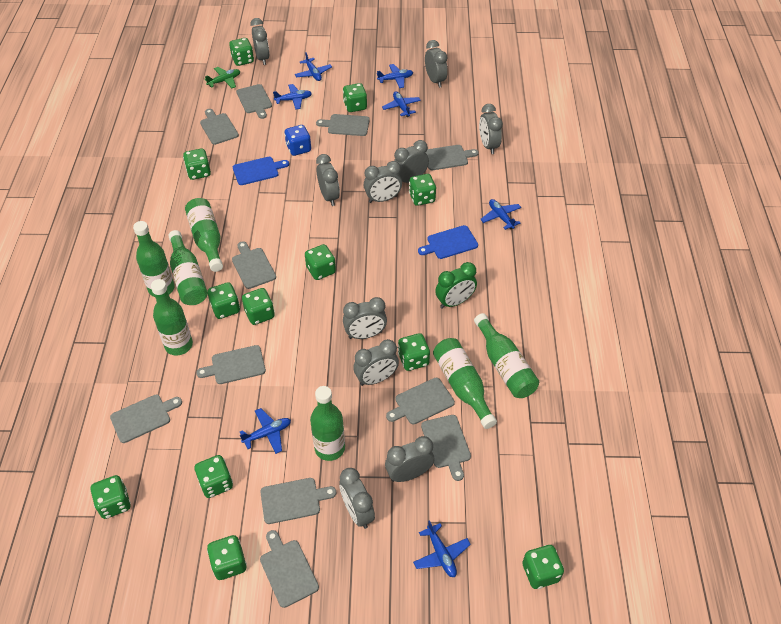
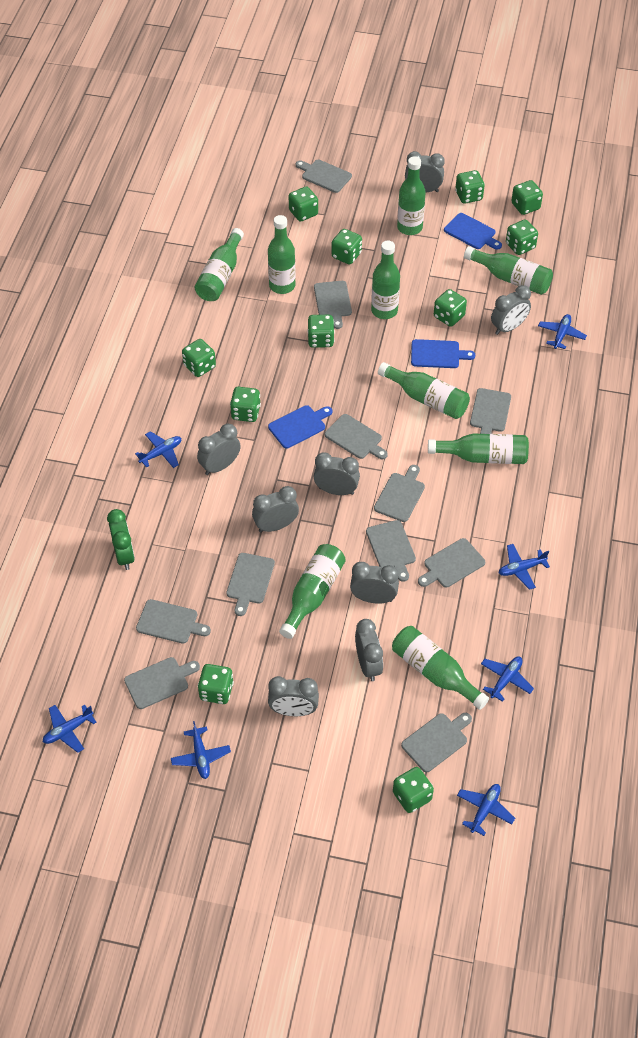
blue cutting board: [233,157,289,185] [418,225,478,259] = 2 -> [268,405,332,449] [411,339,475,368] [444,213,502,250] = 3
blue dice: [284,125,311,156] = 1 -> none = 0
green bottle: [133,221,175,297] [151,279,193,356] [168,230,208,305] [185,198,223,272] [310,386,345,461] [433,338,497,429] [474,313,539,398] = 7 -> [195,228,244,301] [268,215,296,294] [279,544,346,639] [371,241,400,319] [378,362,470,419] [392,626,489,710] [397,156,426,235] [428,433,529,464] [464,246,553,295] = 9
green dice: [91,475,131,519] [183,148,211,180] [195,455,233,498] [207,282,240,319] [207,535,247,580] [229,38,254,66] [242,288,275,325] [305,244,336,280] [343,83,367,112] [398,333,430,371] [409,174,436,206] [522,545,564,589] = 12 -> [182,339,216,377] [198,664,234,704] [230,387,261,422] [289,187,318,222] [307,315,335,348] [332,229,362,265] [393,767,434,813] [434,289,467,327] [455,170,485,204] [506,220,538,255] [511,180,543,215] = 11
green plane: [205,67,240,88] = 1 -> none = 0
grey clock: [250,18,270,65] [316,154,340,206] [339,468,375,529] [343,297,387,339] [353,339,399,386] [364,161,402,203] [385,436,434,482] [394,140,429,183] [425,40,448,88] [479,104,503,154] = 10 -> [197,424,241,475] [252,486,299,532] [268,676,319,716] [313,452,360,495] [350,562,399,604] [355,619,383,681] [405,151,445,192] [491,285,531,335] = 8

